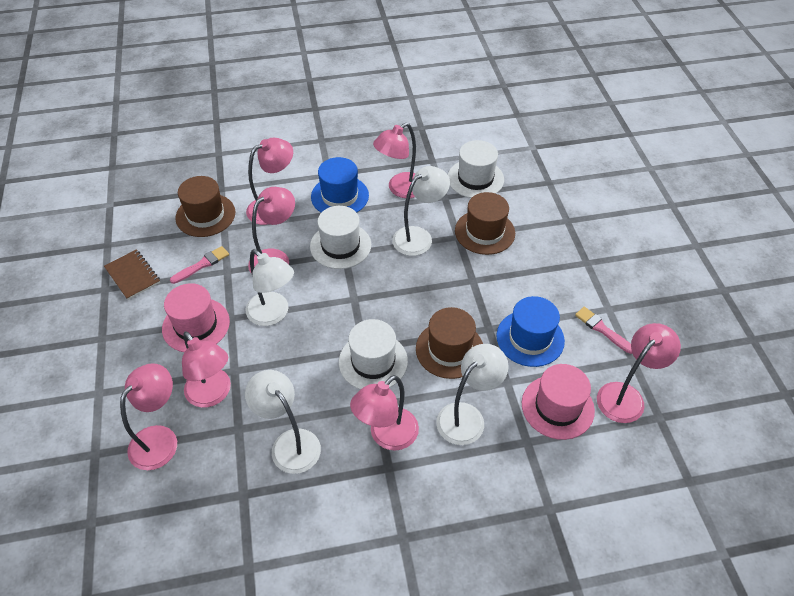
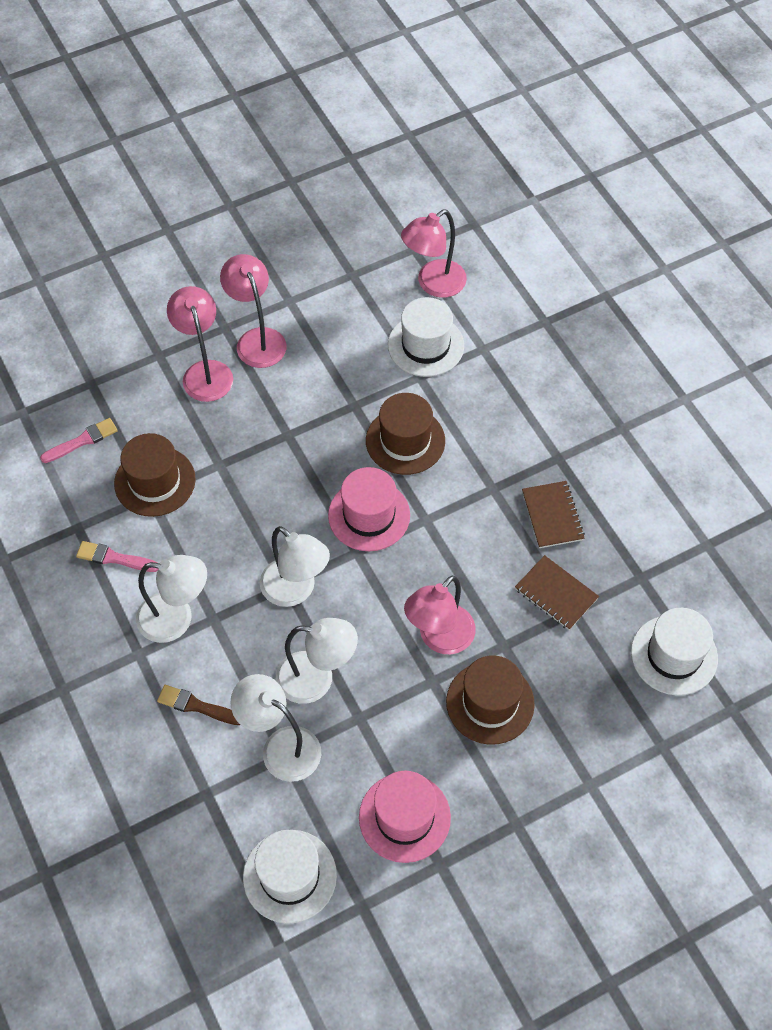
blue hat: [311,157,369,213] [496,296,565,367] = 2 -> none = 0
brown brush: none = 0 -> [157,685,240,725] = 1
brown notebook: [104,249,160,300] = 1 -> [515,555,599,630] [522,481,585,548] = 2
pink lamp: [120,363,177,470] [182,331,231,408] [246,138,293,225] [248,187,295,274] [350,375,419,451] [373,123,416,198] [597,323,681,423] = 7 -> [167,286,233,402] [220,254,286,368] [401,210,467,298] [404,575,476,654] = 4

